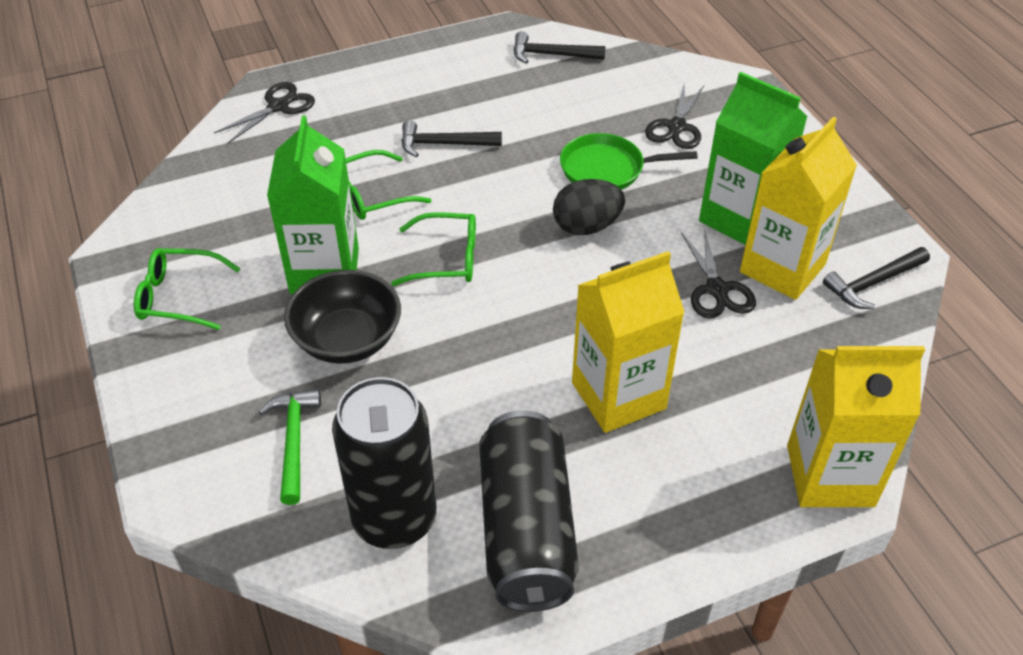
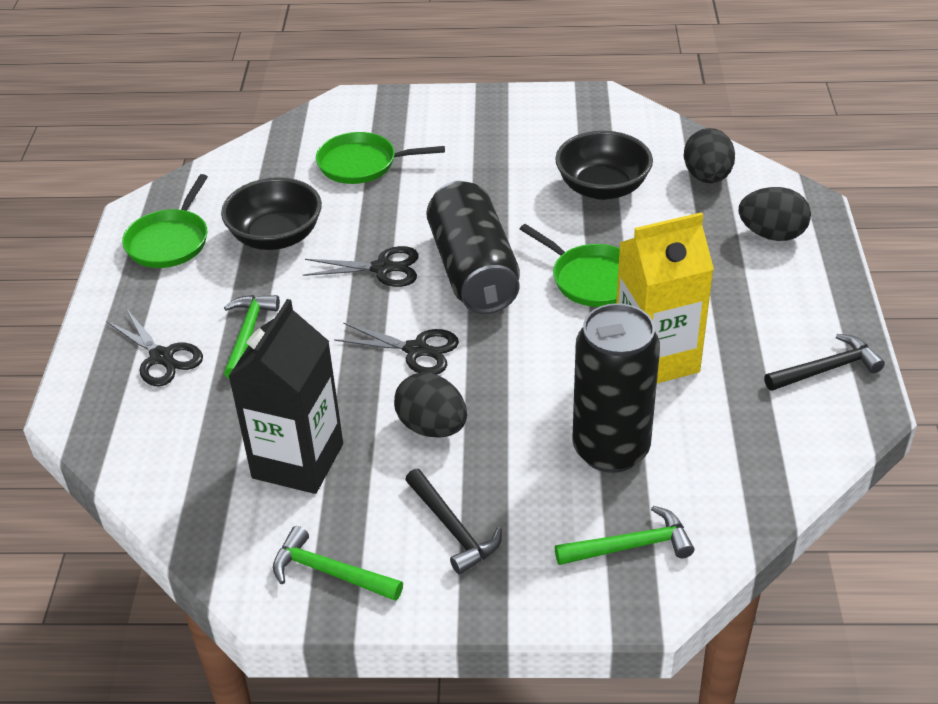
black bowl: [284,270,401,364] = 1 -> [221,177,322,250] [555,131,653,200] = 2
black carton: none = 0 -> [228,299,343,494] = 1
black egg: [553,179,625,235] = 1 -> [394,372,467,438] [684,128,735,183] [739,187,811,241] = 3
black hammer: [401,120,502,157] [514,31,606,64] [823,247,930,309] = 3 -> [405,469,502,575] [764,334,885,391] = 2
green carton: [267,115,359,294] [699,72,808,245] = 2 -> none = 0
green glasses: [134,248,240,330] [346,150,431,220] [391,212,476,286] = 3 -> none = 0
green hammer: [259,389,321,505] = 1 -> [224,295,280,379] [273,526,403,601] [555,506,694,565] = 3
green pan: [560,133,698,190] = 1 -> [122,174,208,268] [316,132,445,184] [520,224,620,307] = 3
yellow carton: [572,251,685,433] [740,117,857,300] [787,346,925,507] = 3 -> [616,212,714,383] = 1

